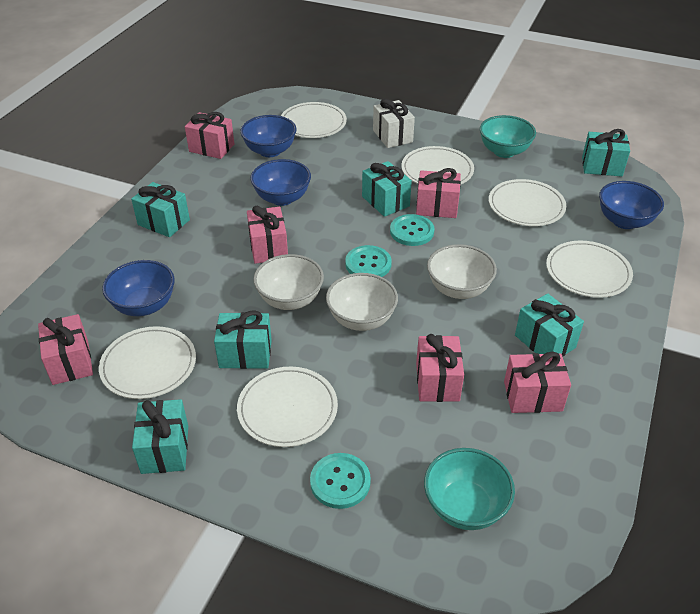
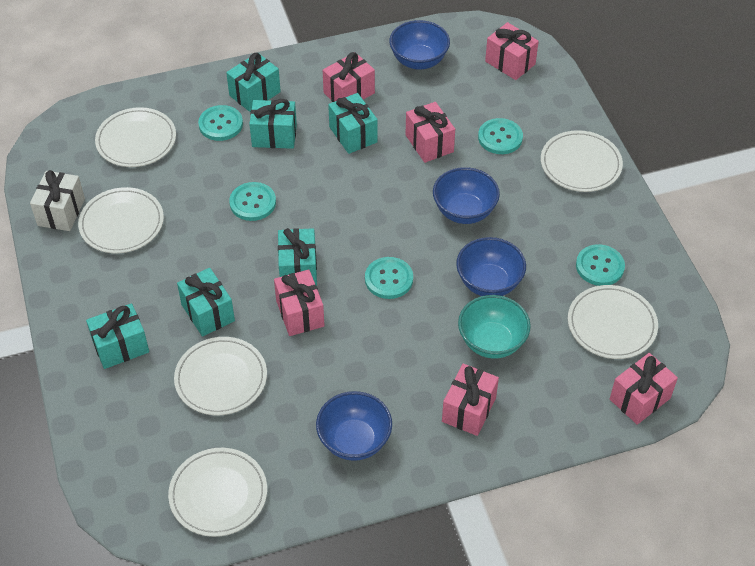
turquoise bowl: [424,448,515,530] [480,115,536,158] = 2 -> [458,295,531,359] = 1
turquoise button: [310,453,371,509] [345,245,392,277] [390,214,434,246] = 3 -> [198,105,243,141] [229,182,276,221] [365,257,413,299] [478,118,523,154] [576,244,625,286] = 5
white bowl: [253,254,324,310] [326,273,398,331] [427,244,497,299] = 3 -> none = 0

